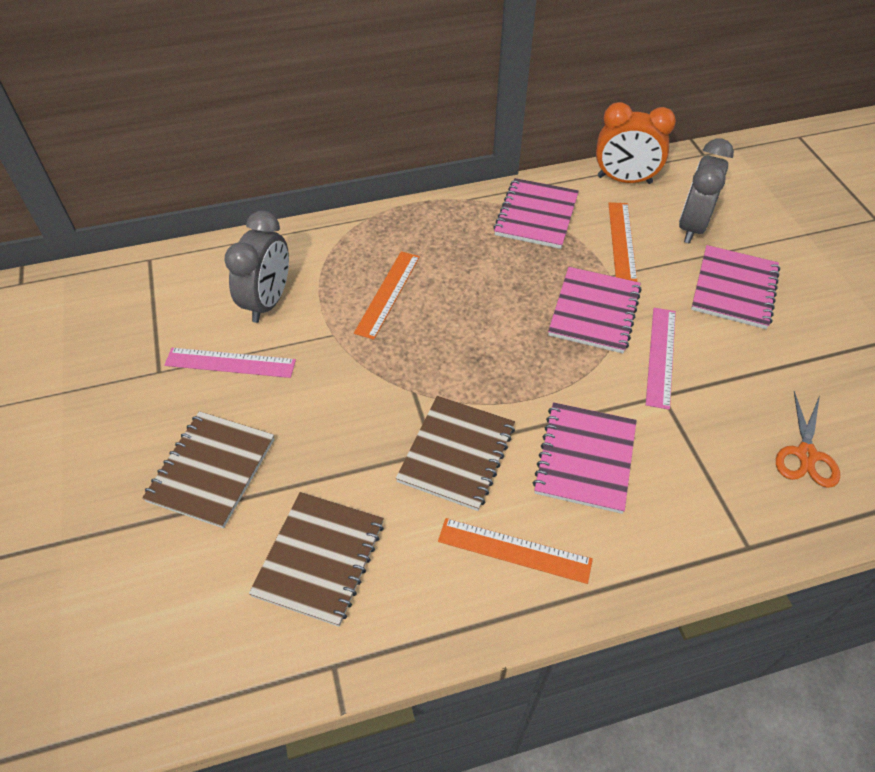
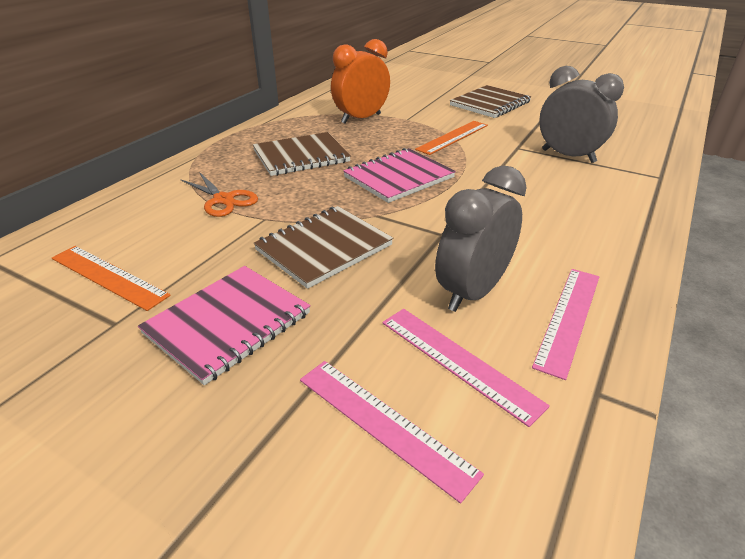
orange ruler: [354,251,420,340] [438,518,593,584] [608,202,637,282] = 3 -> [52,246,171,311] [415,121,488,155] = 2
pink notebook: [493,178,579,249] [533,402,637,514] [548,267,642,353] [691,245,780,329] = 4 -> [138,266,311,385] [343,148,456,203] = 2
pink ruler: [164,348,296,378] [646,308,676,410] = 2 -> [300,361,484,504] [382,309,550,427] [532,269,599,380] = 3

